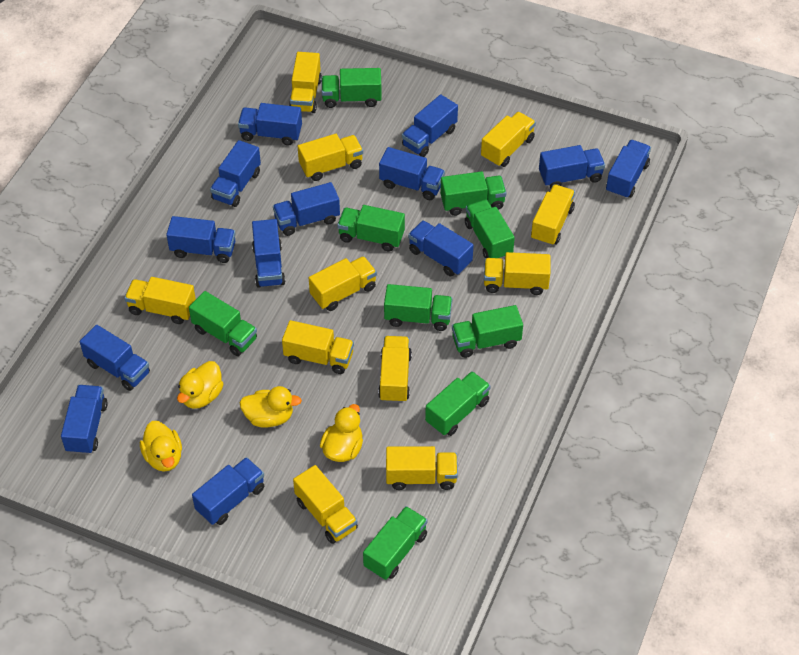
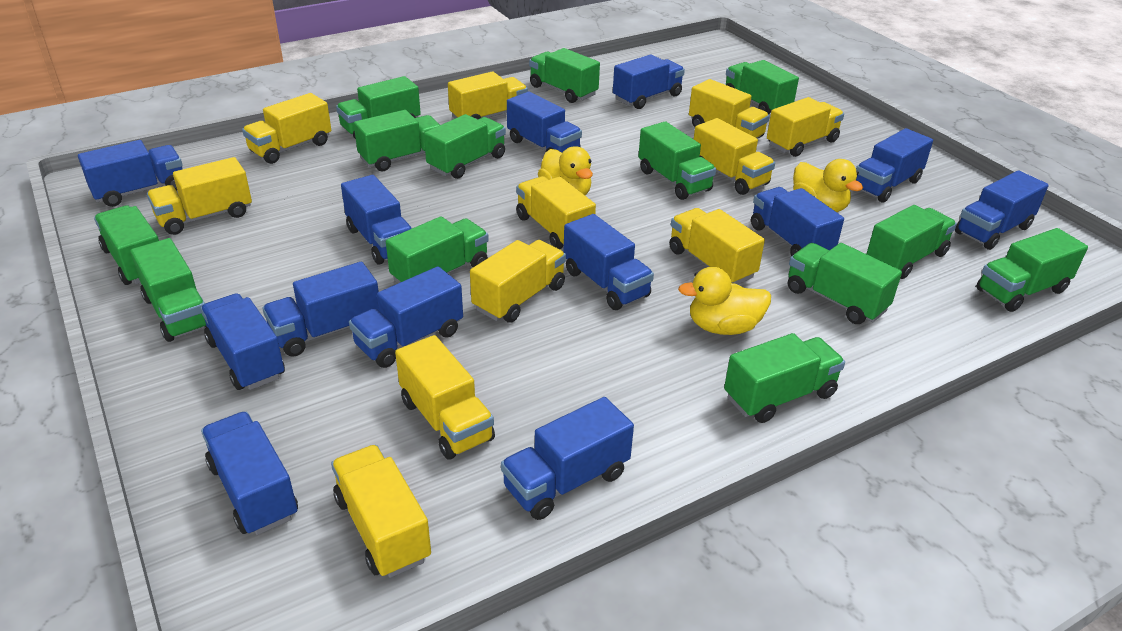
green truck: [189,291,257,356] [322,68,382,108] [337,205,405,252] [363,506,428,580] [384,284,452,331] [425,371,491,436] [440,171,507,216] [452,305,523,358] [465,199,515,259] = 9 -> [94,205,159,285] [130,238,207,342] [336,76,421,139] [354,110,440,171] [386,216,489,283] [424,114,506,179] [529,48,600,103] [638,121,716,200] [724,333,845,423] [726,60,799,114] [788,243,902,324] [867,205,957,279] [976,228,1088,312] = 13
yellow duck: [140,421,182,472] [177,361,223,409] [239,386,302,428] [320,404,363,462] = 4 -> [538,146,593,195] [678,267,771,335] [793,159,863,212] = 3

